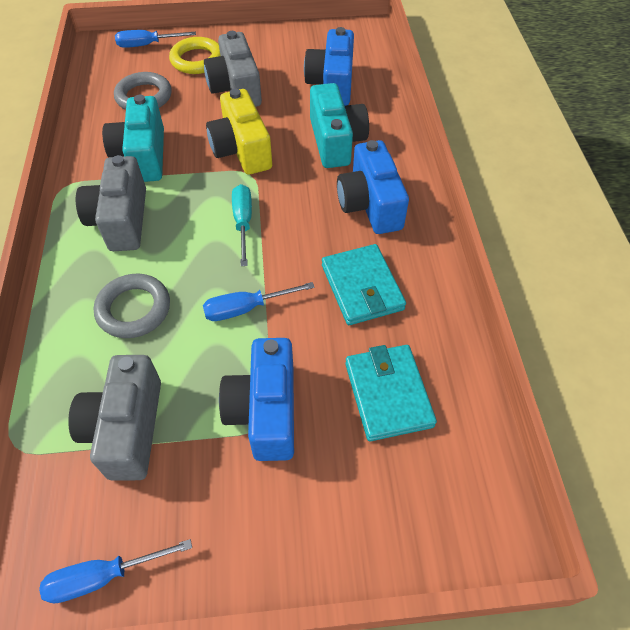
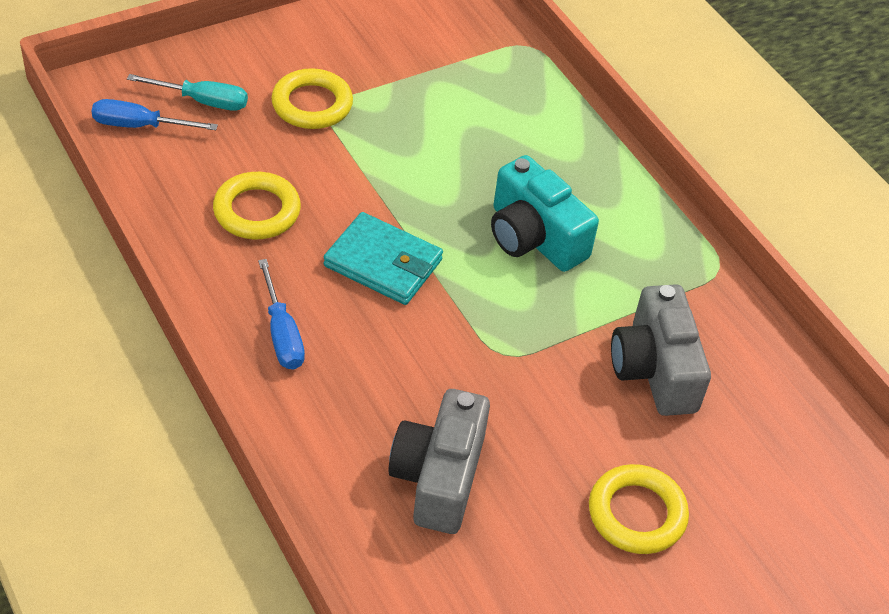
blue camera: [219,338,294,461] [304,27,354,106] [337,140,409,234] = 3 -> none = 0
blue screwdriver: [39,539,192,603] [115,30,196,48] [203,282,315,321] = 3 -> [92,99,218,130] [258,259,305,370] = 2
grey camera: [68,355,161,481] [76,155,146,251] [204,31,262,107] = 3 -> [388,389,490,534] [611,284,711,416] = 2
grey ring: [94,274,170,338] [114,72,172,110] = 2 -> none = 0
turquoise camera: [102,95,164,182] [310,83,369,168] = 2 -> [491,155,599,272] = 1
turquoise wallet: [322,244,406,325] [345,345,437,441] = 2 -> [324,212,443,305] = 1
yellow camera: [206,89,272,175] = 1 -> none = 0
yellow ring: [169,37,220,74] = 1 -> [213,172,301,239] [271,68,353,129] [589,464,689,554] = 3

